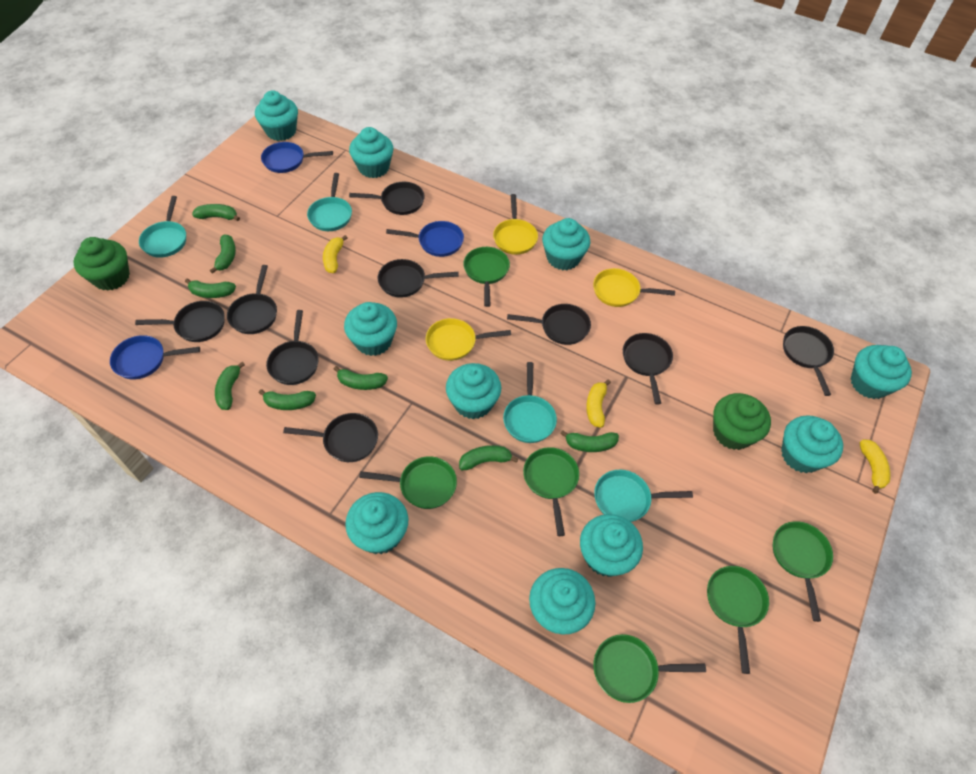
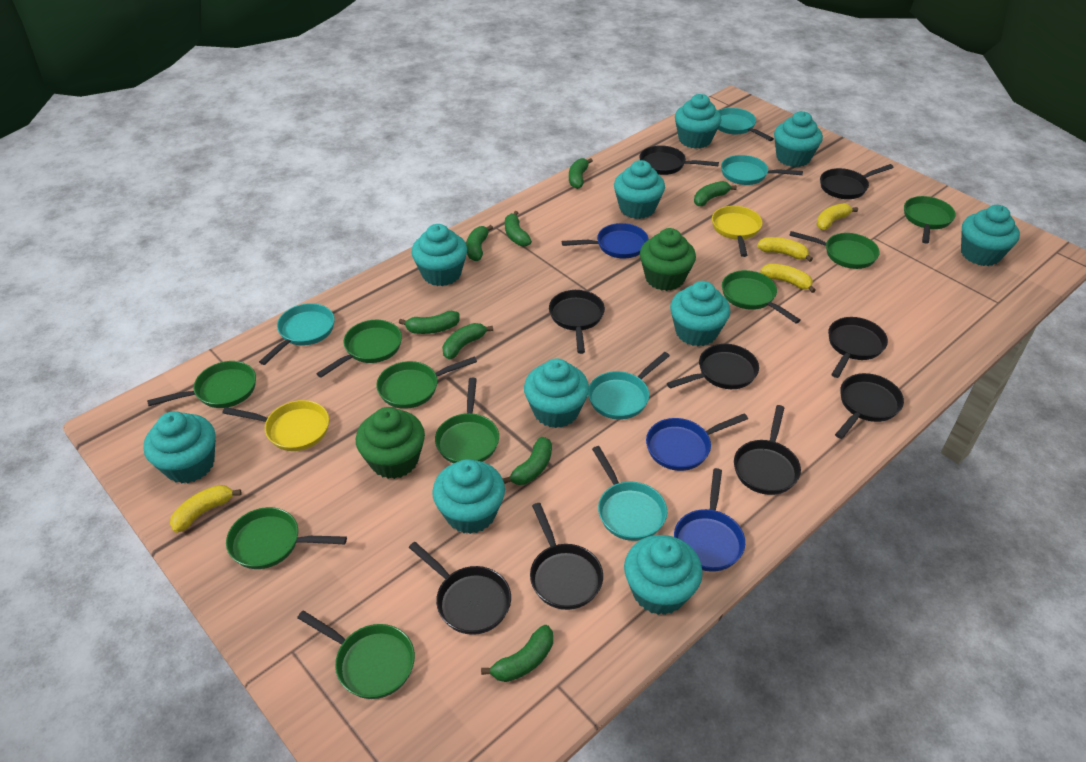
green pan: [359,456,457,509] [463,247,510,307] [523,447,579,536] [593,634,706,703] [707,566,769,674] [773,521,833,622] = 6 -> [147,361,256,408] [226,507,347,569] [297,610,415,699] [316,320,402,378] [376,357,477,409] [435,378,499,463] [722,270,801,323] [789,231,880,269] [904,196,956,244] = 9
turquoise pan: [139,196,186,258] [307,173,352,231] [503,362,557,443] [594,470,693,522] = 4 -> [259,303,335,365] [588,352,670,420] [592,446,667,541] [718,108,774,141] [721,155,803,185] = 5
yellow banana: [323,235,347,273] [586,379,611,428] [859,439,891,494] = 3 -> [170,485,242,533] [757,237,813,262] [760,264,816,293] [816,203,858,230] = 4
yellow pan: [426,318,511,361] [493,194,538,255] [593,268,675,307] = 3 -> [222,400,329,451] [712,206,762,257] = 2

